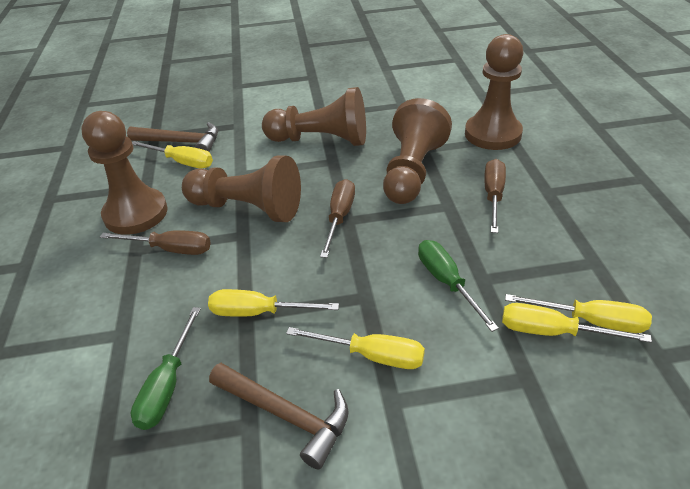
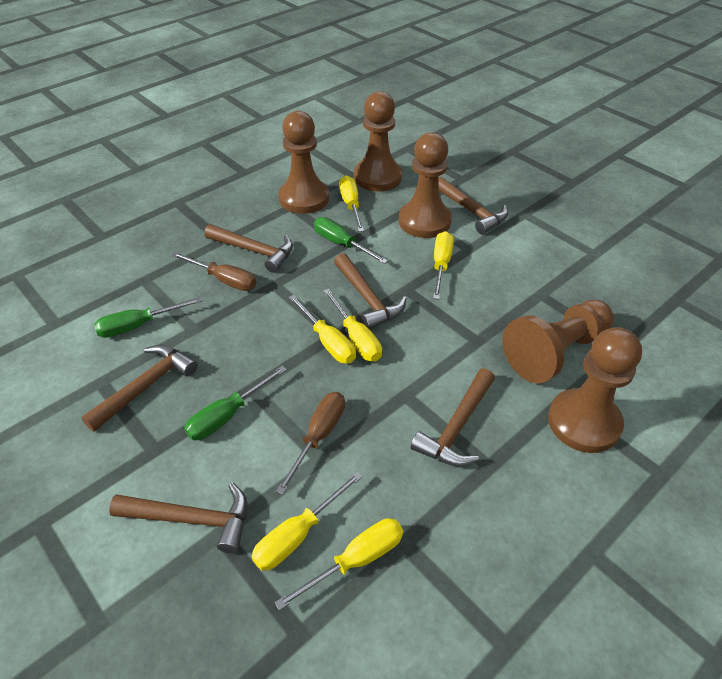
brown hammer: [127,122,218,152] [209,363,349,470] = 2 -> [81,345,198,432] [109,482,248,554] [204,224,293,273] [334,253,406,329] [411,368,495,466] [439,177,508,234] = 6
brown screwdriver: [100,230,211,255] [320,179,355,258] [484,159,506,233] = 3 -> [172,252,256,291] [276,392,345,495] = 2
green screwdriver: [131,307,201,430] [418,240,499,332] = 2 -> [94,297,203,338] [184,366,287,440] [314,217,388,264] = 3
yellow screwdriver: [132,141,213,168] [208,289,339,317] [286,327,425,369] [502,303,652,343] [505,294,652,333] = 5 -> [251,471,363,571] [274,518,403,610] [288,295,356,364] [323,289,382,362] [339,176,364,232] [433,231,454,300] = 6

